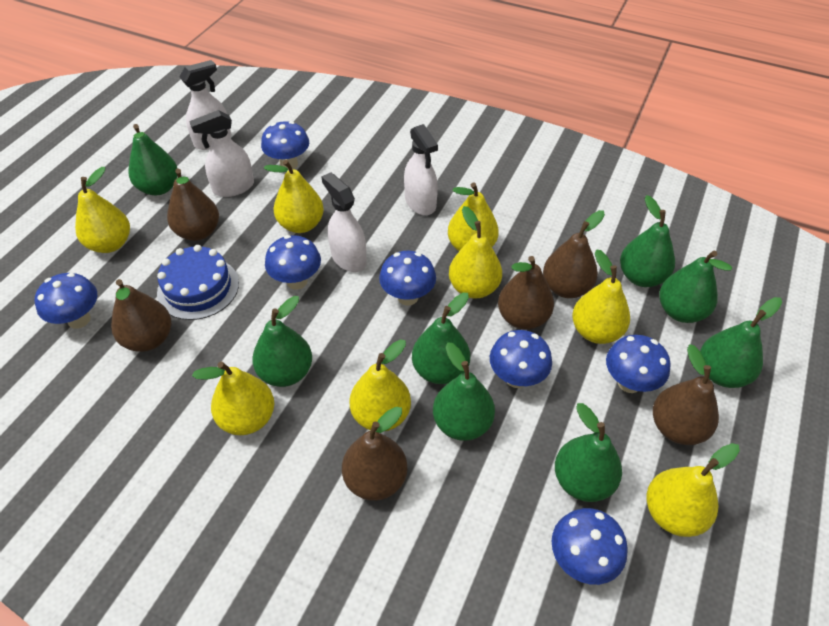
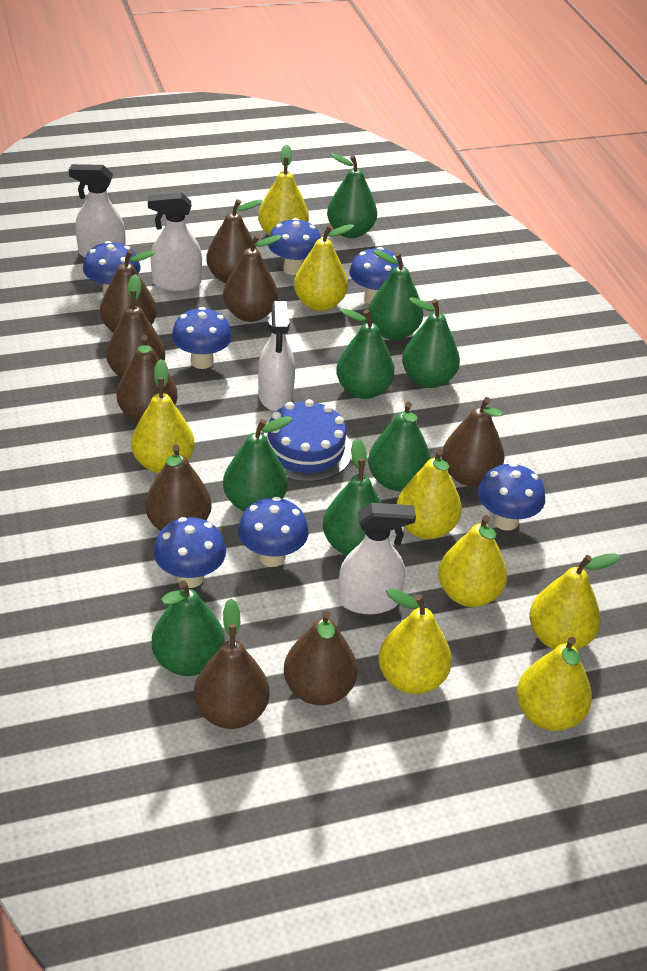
brown pear: [111,279,171,352] [167,169,219,241] [342,407,408,501] [498,256,554,330] [543,210,605,298] [653,344,719,445] = 6 -> [100,250,157,333] [106,274,165,378] [117,335,177,422] [145,444,212,531] [194,599,270,729] [206,199,262,284] [223,235,282,322] [284,610,358,705] [442,397,505,486] = 9

